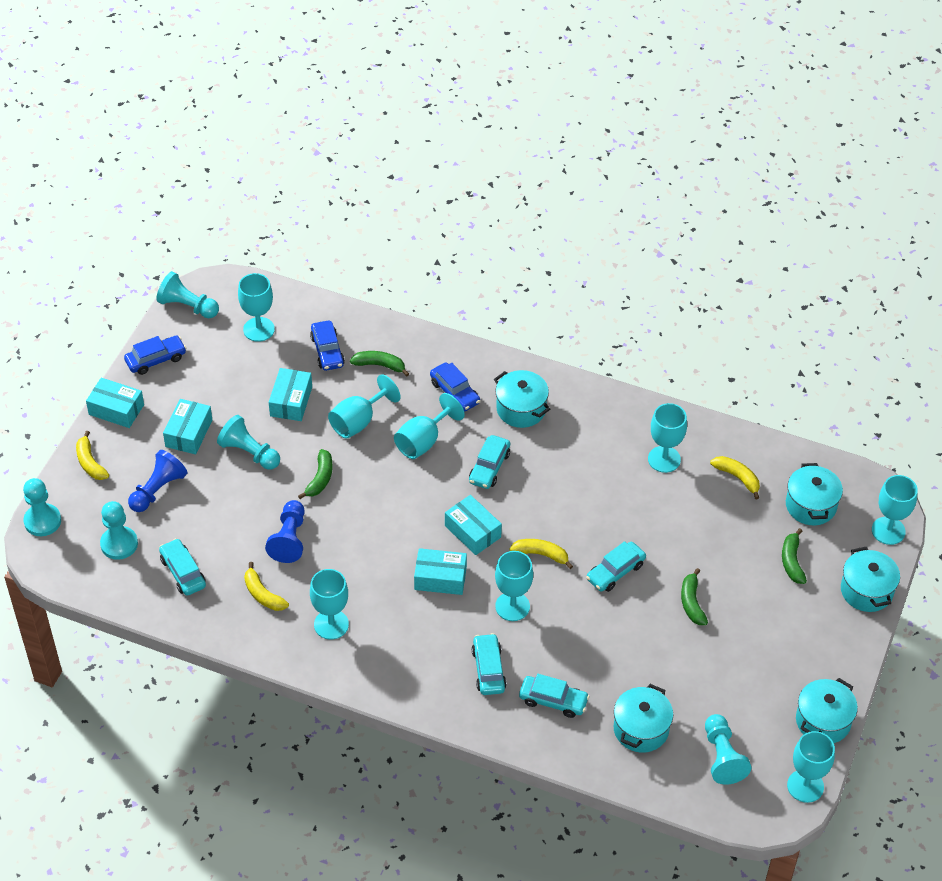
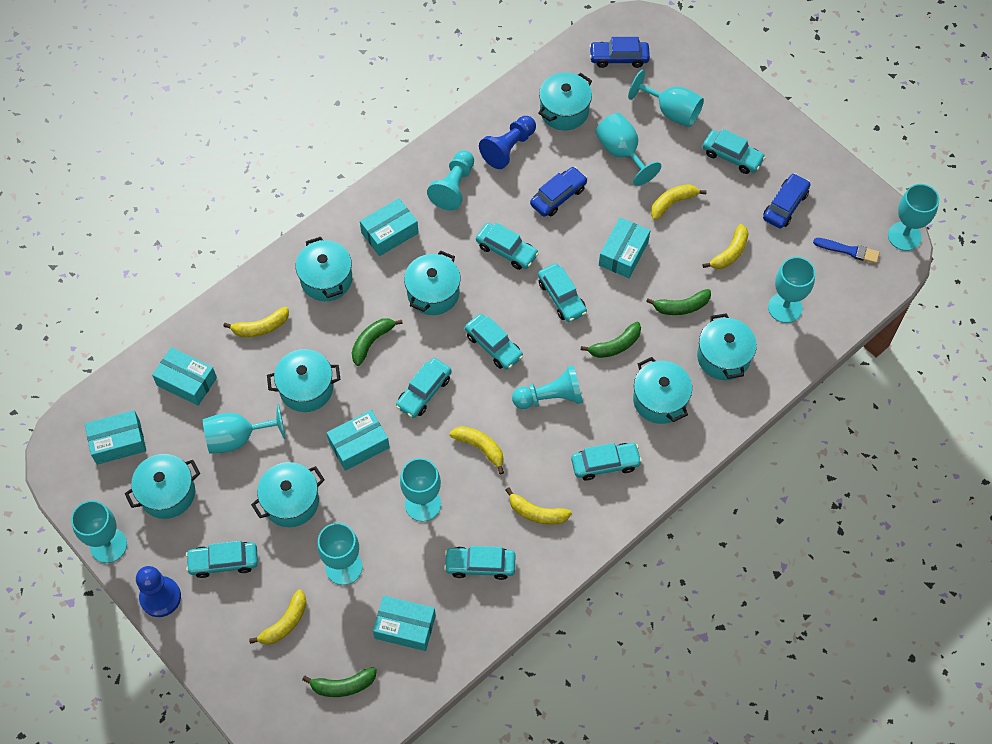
blue brush: none = 0 -> [813,238,880,264] = 1
turquoise box: [86,378,144,428] [163,399,212,454] [269,368,312,421] [414,548,467,595] [445,495,502,555] = 5 -> [85,410,146,465] [152,347,217,406] [327,410,390,471] [360,198,419,256] [373,595,436,651] [599,218,651,278] = 6
turquoise car: [159,538,206,596] [469,435,510,489] [472,633,507,695] [519,674,590,718] [586,541,646,592] = 5 -> [186,541,258,578] [396,358,452,418] [444,546,516,580] [465,314,523,370] [476,222,539,270] [538,264,587,322] [571,443,642,481] [702,129,766,174] = 8
turquoise pawn: [23,478,61,536] [100,501,138,560] [156,271,219,318] [217,415,280,470] [705,714,752,785] = 5 -> [427,150,474,211] [512,365,583,409] = 2
turquoise pot: [494,370,550,428] [614,684,673,753] [786,463,843,525] [796,678,858,743] [841,547,900,612] = 5 -> [125,454,200,519] [251,462,325,527] [267,349,341,412] [296,237,352,301] [404,251,461,315] [538,72,592,130] [633,357,692,424] [697,313,757,380] = 8
yellow banana: [76,431,109,480] [244,562,289,611] [510,539,573,569] [710,456,760,500] = 4 -> [223,307,289,337] [249,589,307,645] [450,426,504,475] [505,487,572,525] [651,184,707,220] [702,224,749,269] = 6

